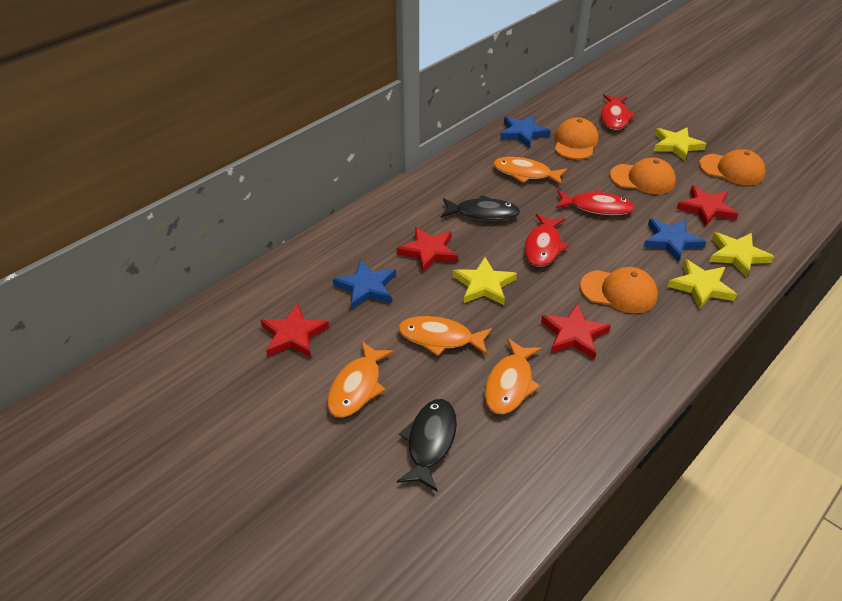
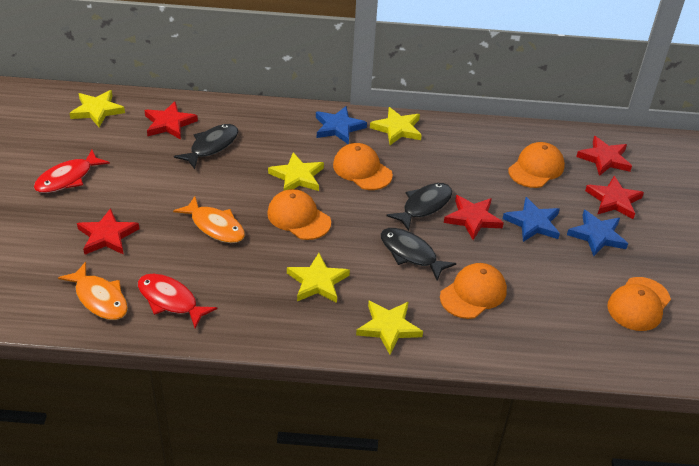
black fish: [397,399,457,492] [441,195,520,221] = 2 -> [174,124,238,169] [381,228,456,280] [386,183,452,231] = 3
orange cap: [555,117,599,160] [580,267,658,313] [610,158,676,194] [699,149,765,185] = 4 -> [267,189,331,240] [333,143,393,190] [440,263,507,319] [508,142,565,188] [607,277,671,331] = 5
orange fish: [327,341,394,418] [398,316,492,356] [485,338,542,414] [493,157,567,186] = 4 -> [58,262,128,320] [173,196,245,243] = 2
red fish: [524,213,569,267] [555,189,635,215] [601,94,636,130] = 3 -> [34,150,110,193] [138,274,217,329] = 2
red star: [260,304,329,357] [397,227,458,272] [541,303,611,360] [677,186,738,226] = 4 -> [77,208,139,255] [144,101,198,140] [444,195,504,240] [576,136,632,176] [585,176,644,219] = 5
yellow star: [453,257,517,305] [654,128,706,161] [668,259,737,309] [709,232,774,277] = 4 -> [69,90,125,128] [268,152,324,191] [287,253,350,303] [356,301,423,355] [370,107,422,145] = 5

